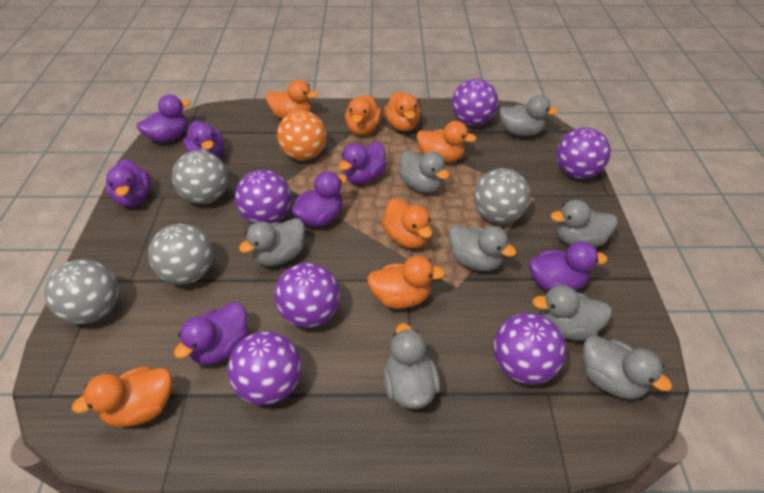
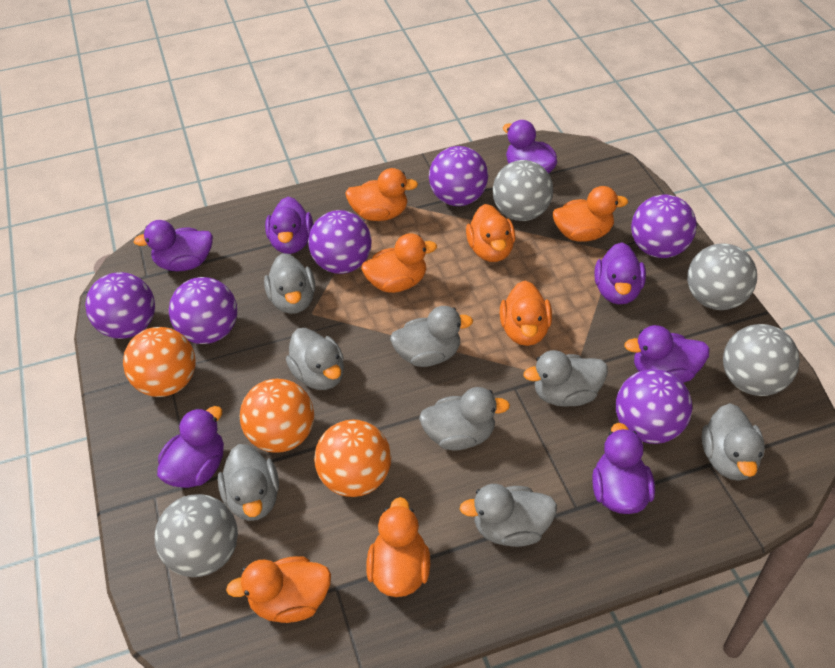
orange ball: [277,110,326,160] = 1 -> [123,327,196,397] [239,379,314,453] [314,420,391,497] = 3

